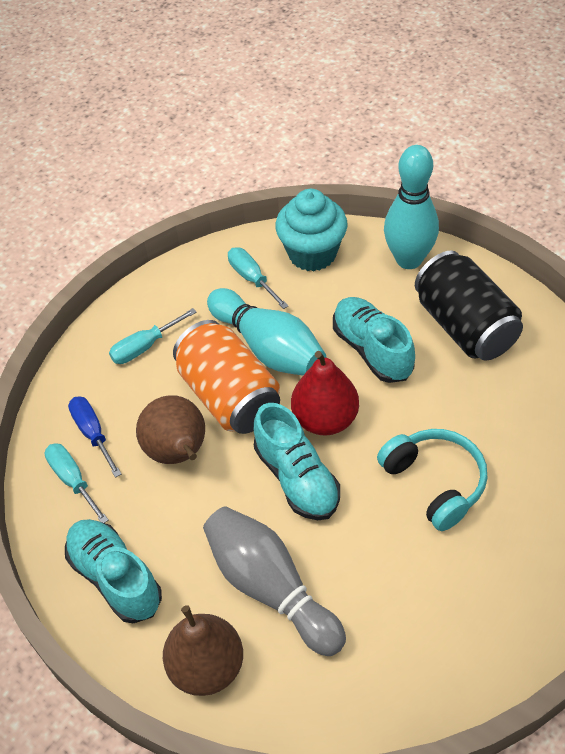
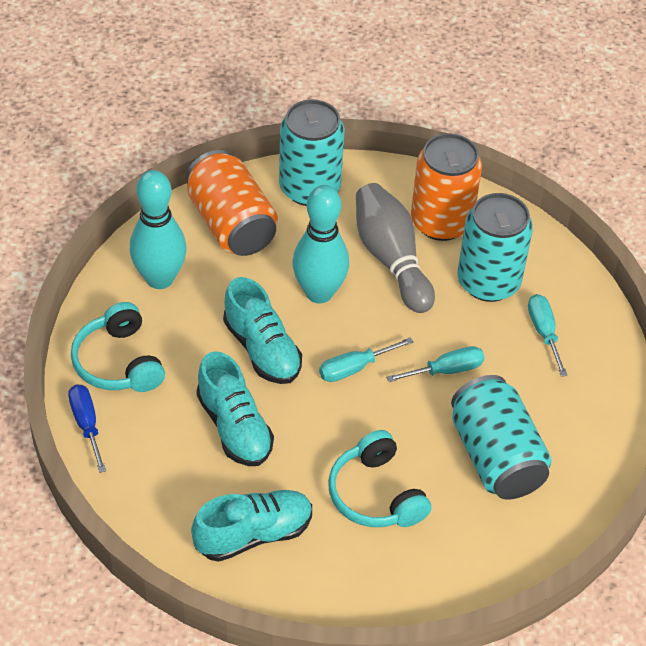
black can: [415,250,523,361] = 1 -> none = 0
brown pear: [136,395,205,464] [163,605,243,696] = 2 -> none = 0
orange can: [173,320,280,434] = 1 -> [186,150,278,256] [411,133,482,241] = 2
red pear: [291,351,359,436] = 1 -> none = 0
turquoise can: none = 0 -> [279,99,345,206] [451,375,552,499] [457,193,533,302] = 3
turquoise cupcake: [275,189,347,271] = 1 -> none = 0
turquoise headphones: [377,429,488,531] = 1 -> [71,302,165,392] [328,430,431,527] = 2

